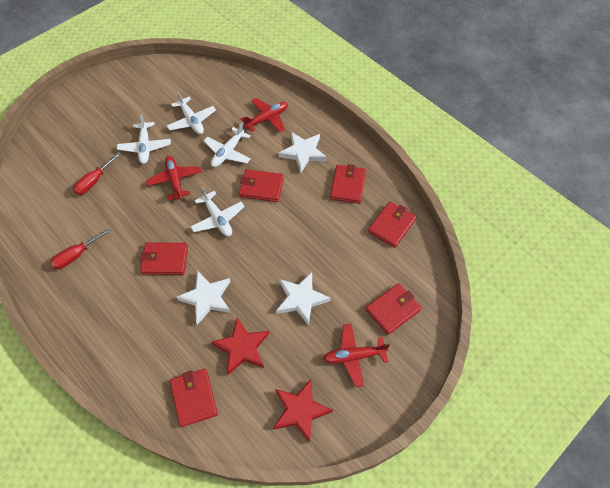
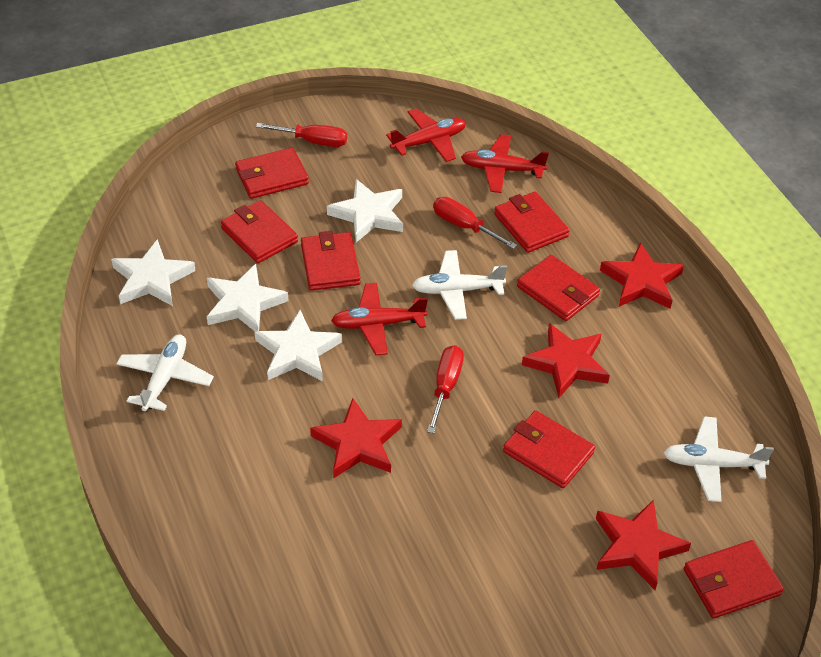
red screwdriver: [50,228,111,269] [73,152,121,195] = 2 -> [256,123,347,147] [427,345,464,433] [433,197,517,249] = 3
red star: [212,317,269,375] [273,379,333,443] = 2 -> [310,398,402,479] [522,323,610,398] [596,500,691,590] [600,242,684,309] = 4
red wallet: [140,242,188,275] [170,369,218,427] [239,169,284,202] [330,164,366,204] [366,283,422,335] [368,202,416,248] = 6 -> [221,200,298,263] [235,148,309,199] [301,231,361,291] [494,192,569,253] [503,411,595,488] [517,255,600,321] [684,540,784,619] = 7
white plane: [117,114,171,164] [167,91,216,134] [190,187,245,236] [204,122,251,167] = 4 -> [116,334,214,411] [412,250,507,320] [663,416,774,502] = 3
white star: [177,271,231,325] [276,272,331,326] [279,132,327,173] = 3 -> [111,239,196,306] [207,264,288,332] [255,310,342,381] [327,179,403,242] = 4

